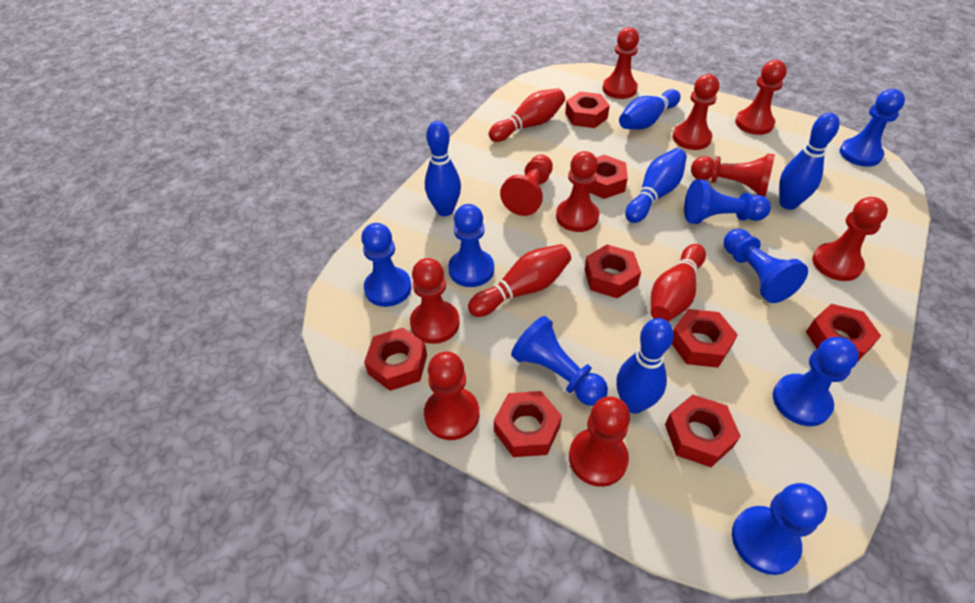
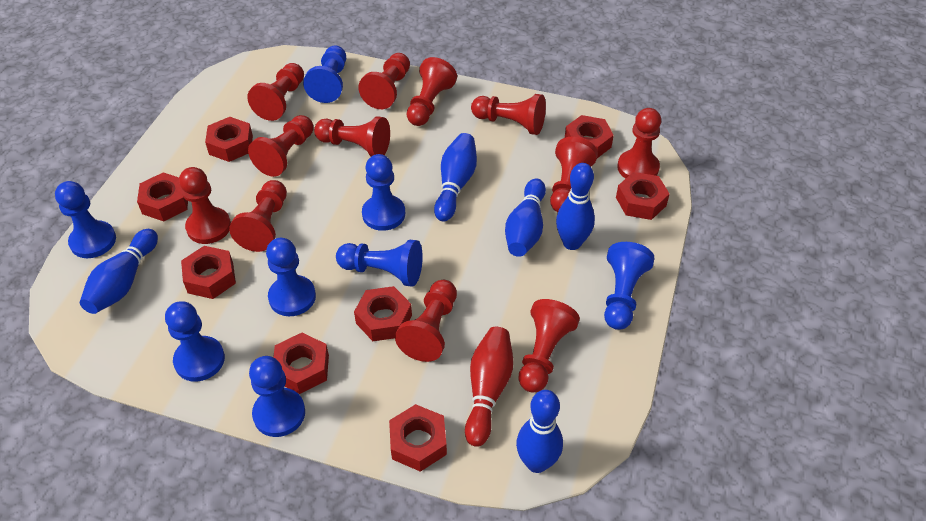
red bowling pin: [468,244,571,317] [489,88,565,142] [651,244,706,322] = 3 -> [465,327,513,447] = 1
red pawn: [410,258,460,344] [424,352,479,440] [500,155,553,216] [556,151,599,232] [569,396,630,487] [602,27,639,99] [673,74,719,150] [691,154,775,197] [735,60,787,135] [812,197,888,281] = 10 -> [179,167,231,244] [229,180,287,252] [247,63,304,121] [248,115,313,177] [314,117,390,157] [358,53,410,109] [395,280,457,362] [407,57,457,126] [471,94,546,135] [519,299,580,392] [550,136,598,212] [617,108,661,179] = 12

